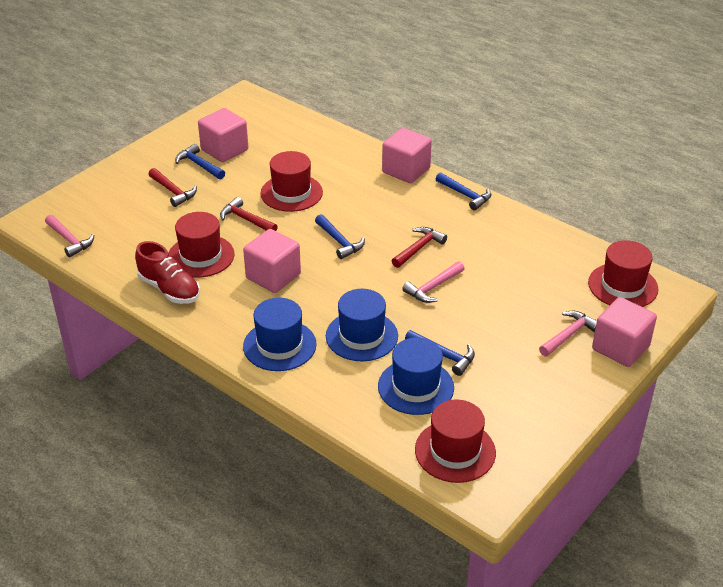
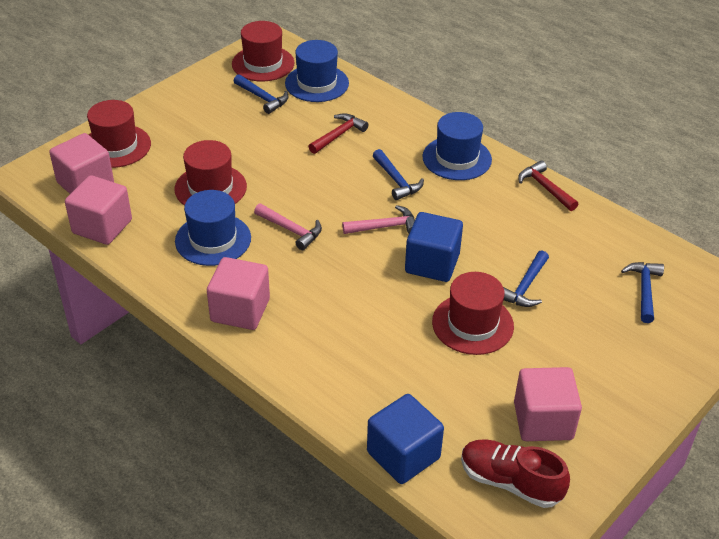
blue cube: none = 0 -> [367,394,444,484] [405,212,463,282] = 2
pink hammer: [45,215,94,258] [402,261,464,303] [539,311,597,356] = 3 -> [254,204,322,250] [342,205,415,234] = 2
red hammer: [148,168,197,207] [220,197,278,231] [392,227,447,268] = 3 -> [308,113,369,154] [518,160,578,211] = 2

